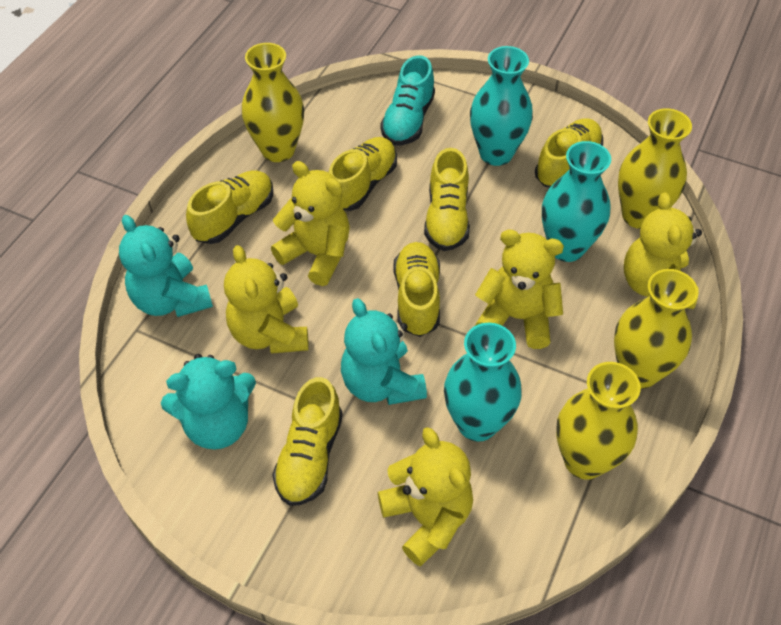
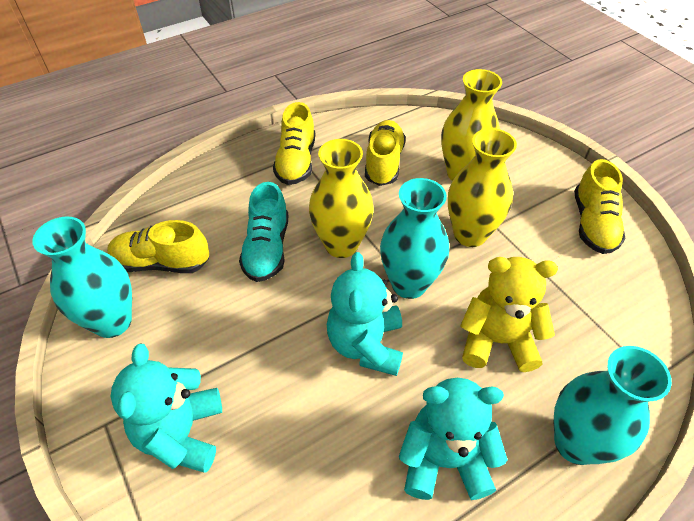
yellow shoe: [186,171,273,244] [272,377,343,506] [328,137,397,211] [393,242,440,337] [424,148,470,251] [535,118,603,187] = 6 -> [107,220,209,273] [273,102,315,185] [365,120,406,186] [574,159,626,254] = 4
yellow teddy bear: [224,245,309,354] [271,161,350,286] [378,427,473,566] [475,229,564,349] [624,193,702,309] = 5 -> [460,257,558,372] = 1
yellow vase: [242,43,304,162] [556,362,641,480] [614,269,698,389] [618,108,692,229] = 4 -> [309,139,374,258] [441,69,502,181] [448,128,517,247] = 3

